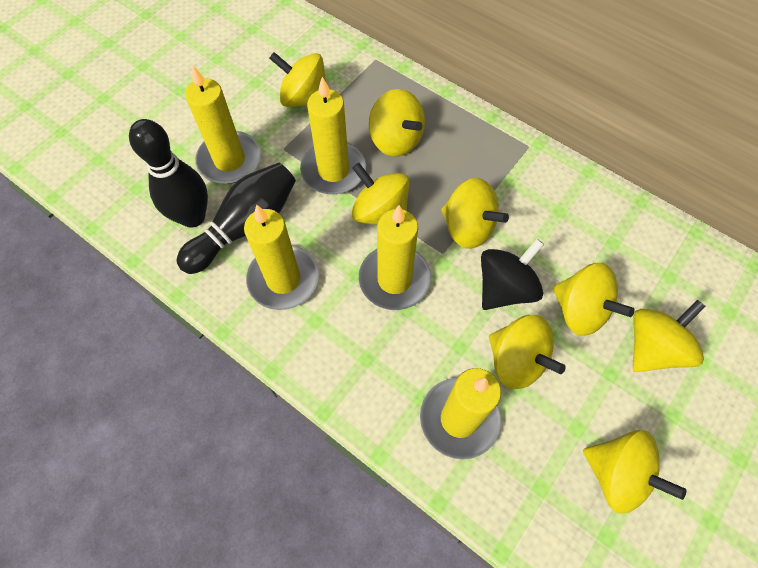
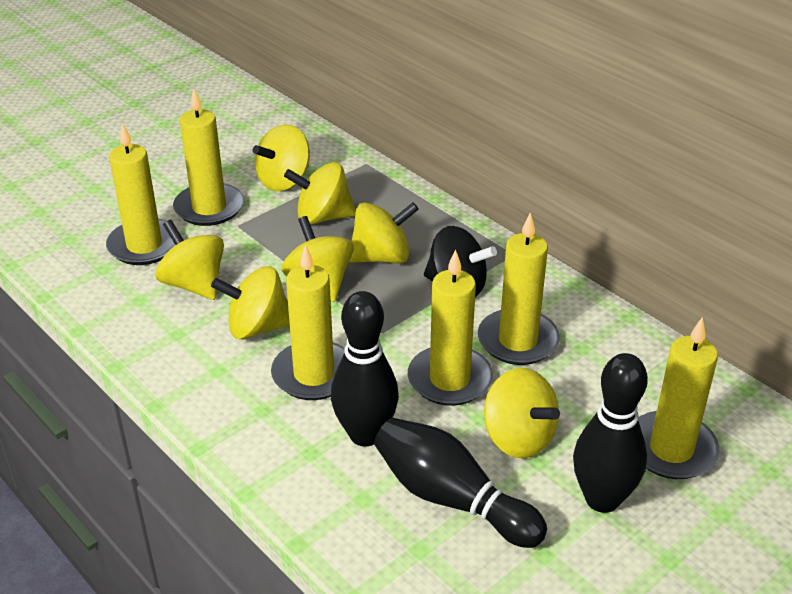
black bowling pin: [129,119,208,228] [177,163,296,274] = 2 -> [331,291,399,447] [374,418,547,548] [573,353,648,513] = 3
yellow candle: [185,66,261,184] [244,204,319,310] [300,77,366,194] [359,205,431,310] [420,368,501,460] = 5 -> [106,123,180,265] [173,88,244,226] [271,244,345,400] [408,249,493,406] [478,213,560,365] [638,318,720,479] = 6
yellow spinning top: [269,52,327,107] [352,163,410,225] [369,89,425,156] [441,178,509,249] [489,315,566,389] [553,263,635,336] [583,430,687,514] [633,300,706,372] = 8 -> [155,220,224,300] [211,266,290,340] [253,124,310,191] [281,216,354,302] [284,162,356,225] [349,202,419,263] [484,368,560,458] = 7

